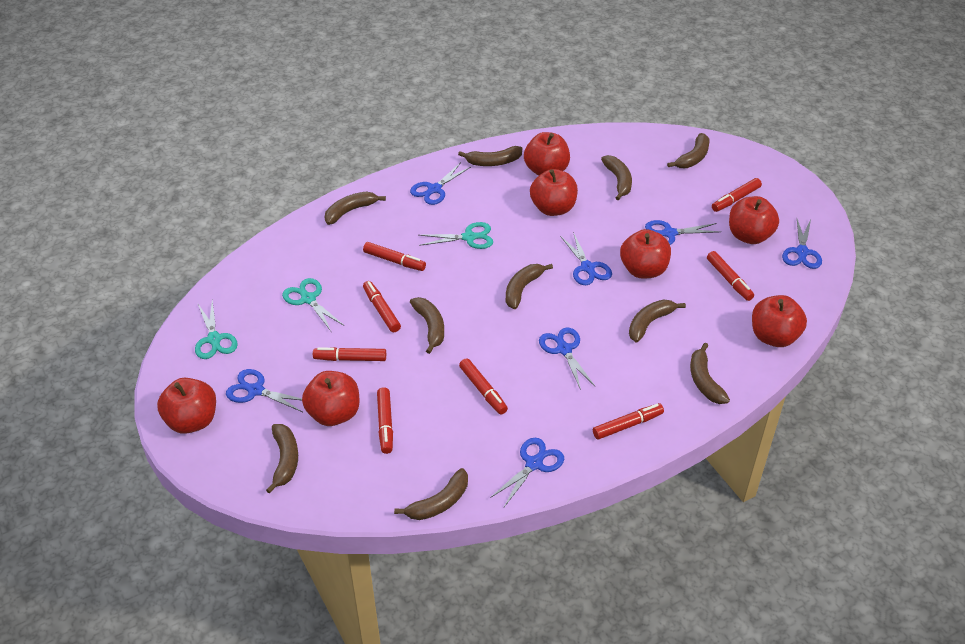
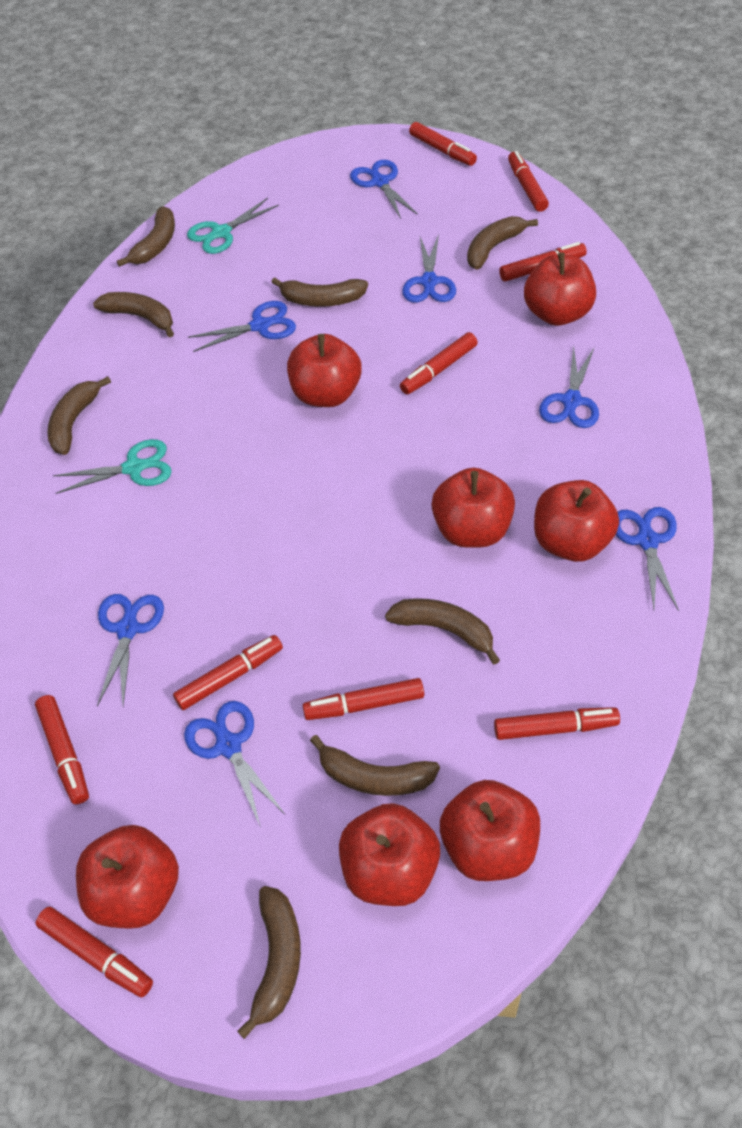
brown banana: [266,424,298,494] [325,191,386,225] [394,468,468,520] [410,297,444,354] [458,146,522,166] [506,264,553,309] [601,155,632,200] [629,300,686,343] [667,133,709,168] [690,343,730,404] = 10 -> [47,376,111,455] [93,292,174,337] [117,206,175,267] [237,886,301,1039] [272,277,368,307] [310,735,440,796] [385,598,500,665] [467,216,538,270] = 8
red marker: [313,347,386,361] [363,242,426,271] [363,281,401,332] [377,387,393,454] [459,358,508,414] [593,403,664,440] [707,251,754,301] [712,178,762,212] = 8 -> [35,695,89,805] [35,907,153,997] [173,635,283,710] [303,678,424,720] [400,332,478,395] [409,122,477,166] [494,707,620,740] [499,242,587,282] [508,151,549,212] = 9
turquoise scissors: [195,300,238,359] [282,278,343,331] [419,222,493,249] = 3 -> [53,439,172,494] [187,198,279,254] = 2

